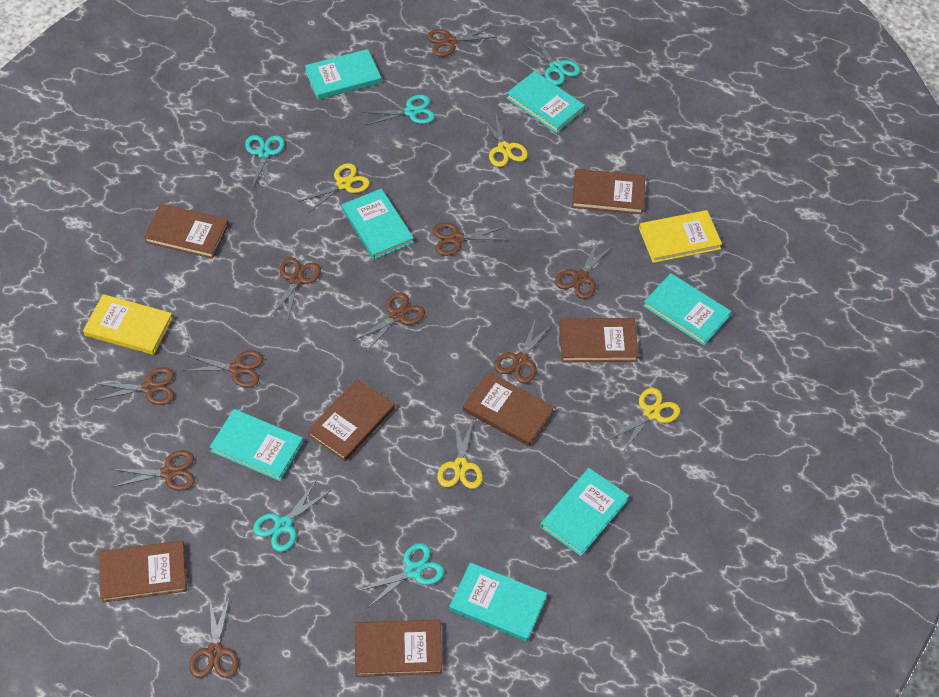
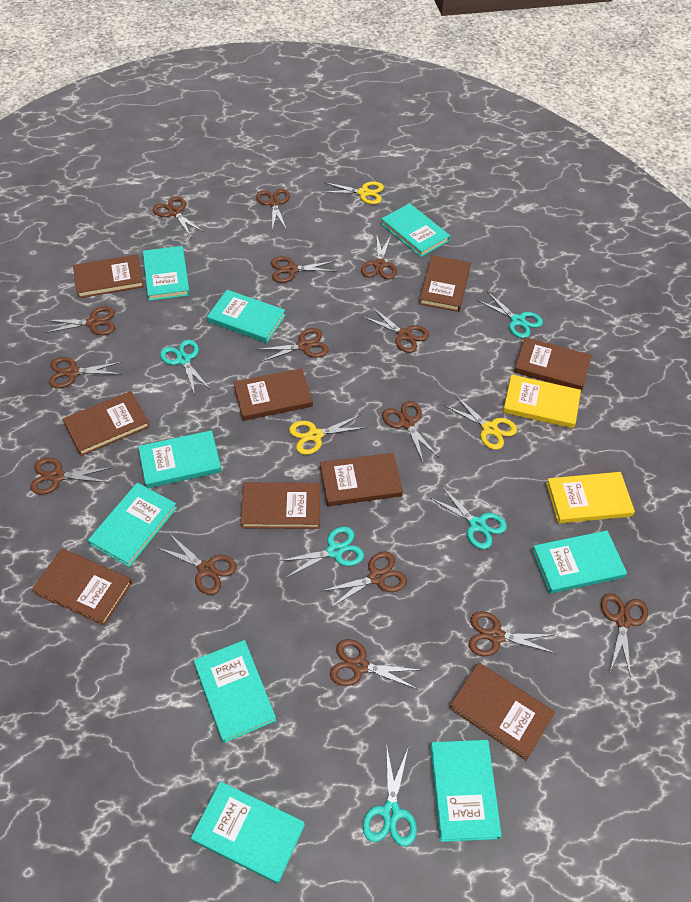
brown book: [99,541,187,603] [144,204,229,259] [307,379,395,461] [355,620,442,677] [463,372,554,446] [559,318,639,362] [572,169,645,214] = 7 -> [32,548,132,626] [63,391,150,456] [73,255,144,298] [233,368,313,421] [241,482,320,529] [320,453,403,506] [419,255,471,312] [449,662,555,761] [514,337,592,391] = 9
brown scissors: [94,367,174,405] [111,450,195,491] [182,350,264,388] [189,596,239,678] [270,257,321,322] [353,292,425,352] [427,27,497,57] [433,223,508,256] [494,318,552,383] [555,239,614,299] = 10 -> [30,458,112,494] [45,306,115,335] [49,357,122,388] [153,196,204,237] [156,533,237,595] [255,328,329,362] [256,189,290,230] [271,256,337,283] [322,552,407,608] [330,639,420,689] [361,236,397,279] [362,307,429,353] [382,401,439,462] [469,611,557,656] [601,593,648,678] = 15
turquoise book: [210,409,304,481] [305,49,382,100] [342,189,414,260] [449,562,547,642] [507,71,585,133] [540,468,629,556] [643,273,731,345] = 7 -> [88,483,177,567] [138,430,222,488] [143,246,190,301] [191,781,305,884] [194,640,276,743] [207,290,286,343] [381,203,450,257] [431,740,502,842] [532,530,627,594] = 9
yellow scissors: [298,163,370,213] [437,418,483,489] [480,111,528,167] [609,388,680,450] = 4 -> [289,415,367,455] [322,181,384,204] [444,395,517,450] = 3

